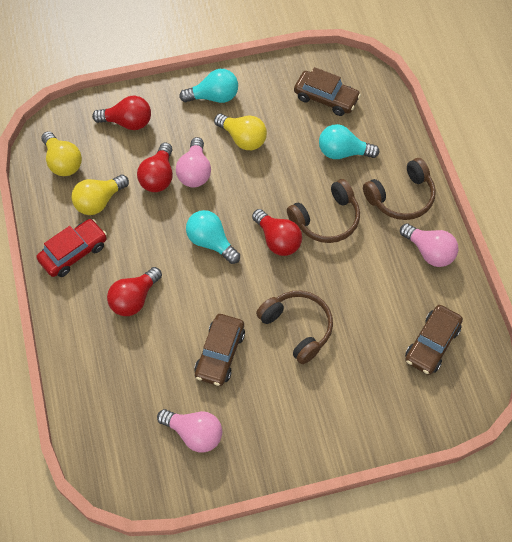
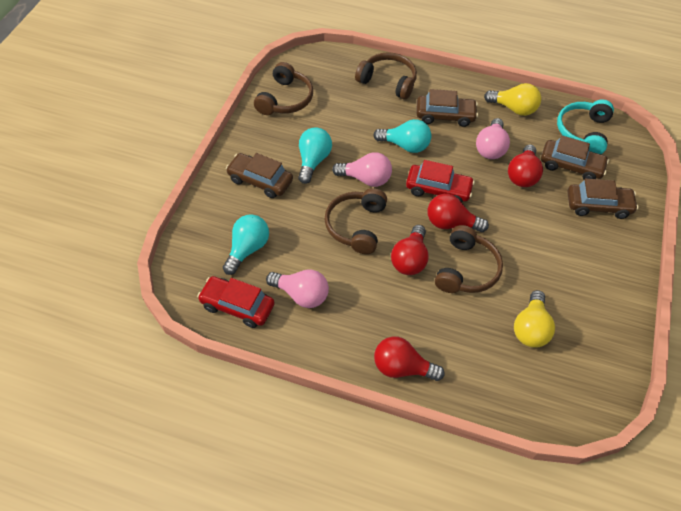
brown car: [194,314,245,386] [294,67,361,116] [405,305,463,375] = 3 -> [226,153,293,198] [416,89,478,127] [541,135,609,180] [567,178,639,219] = 4
brown headphones: [256,291,333,364] [287,179,360,243] [363,158,436,220] = 3 -> [254,62,313,115] [324,188,387,254] [355,52,417,100] [435,225,503,293] = 4
red car: [36,219,107,277] = 1 -> [197,276,275,328] [406,160,475,203] = 2
turquoise headphones: none = 0 -> [557,99,614,154] = 1
yellow light bulb: [41,131,82,176] [71,175,129,215] [214,114,267,150] = 3 -> [484,83,541,116] [514,290,555,348] = 2

